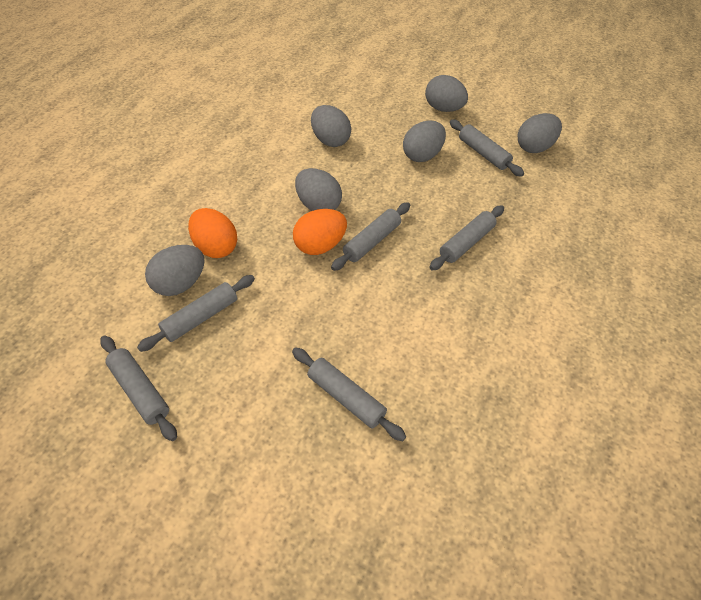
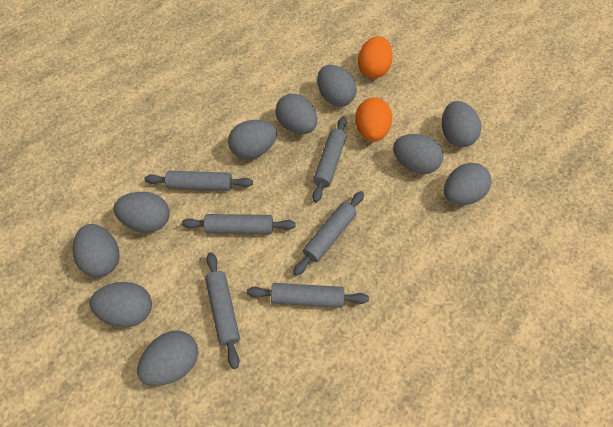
grey egg: [145,245,205,296] [295,168,342,211] [311,105,351,147] [403,120,446,162] [425,75,468,112] [518,113,562,153] = 6 -> [73,224,119,277] [89,282,152,327] [114,192,169,233] [137,331,198,386] [228,120,277,159] [275,94,317,134] [317,65,357,107] [393,134,443,174] [442,101,481,147] [444,163,492,205] = 10

